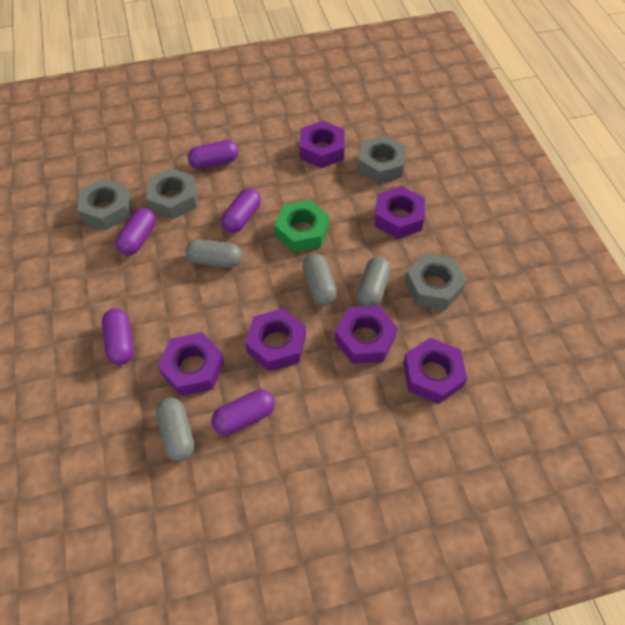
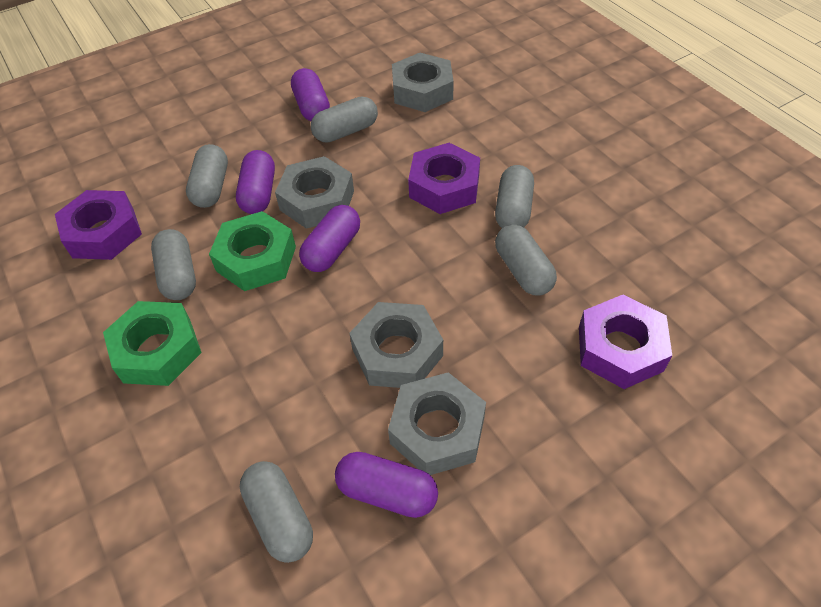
green nut: [274,200,329,252] = 1 -> [103,301,202,386] [209,211,296,291] = 2
grey capsule: [156,397,195,461] [185,239,242,268] [303,254,337,306] [357,256,391,307] = 4 -> [151,229,196,300] [186,144,228,208] [240,461,313,563] [311,96,378,143] [495,165,534,228] [495,224,557,295] = 6
purple capsule: [102,308,134,365] [116,208,156,255] [188,140,239,169] [211,389,275,435] [221,188,261,233] = 5 -> [236,150,275,214] [291,68,330,121] [299,205,360,272] [335,452,438,518] = 4
purple nut: [158,332,224,396] [245,308,306,371] [300,121,344,168] [335,306,398,364] [375,186,425,239] [403,338,467,404] = 6 -> [55,190,142,260] [408,143,480,214] [579,295,672,389] = 3

